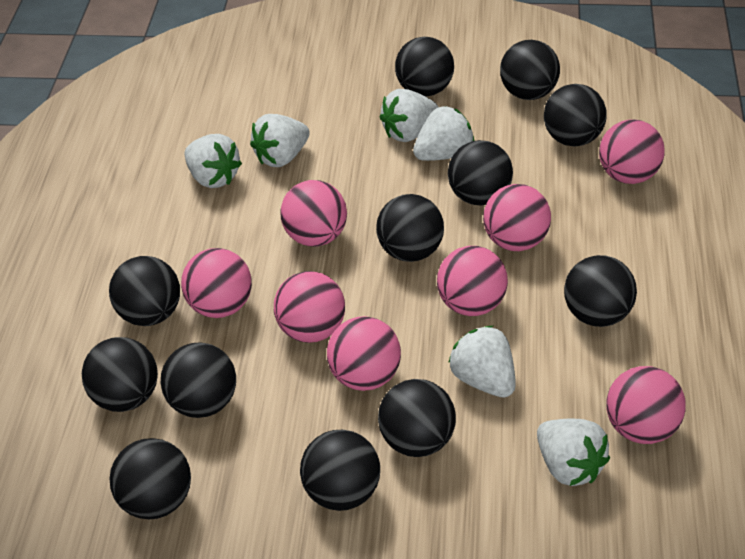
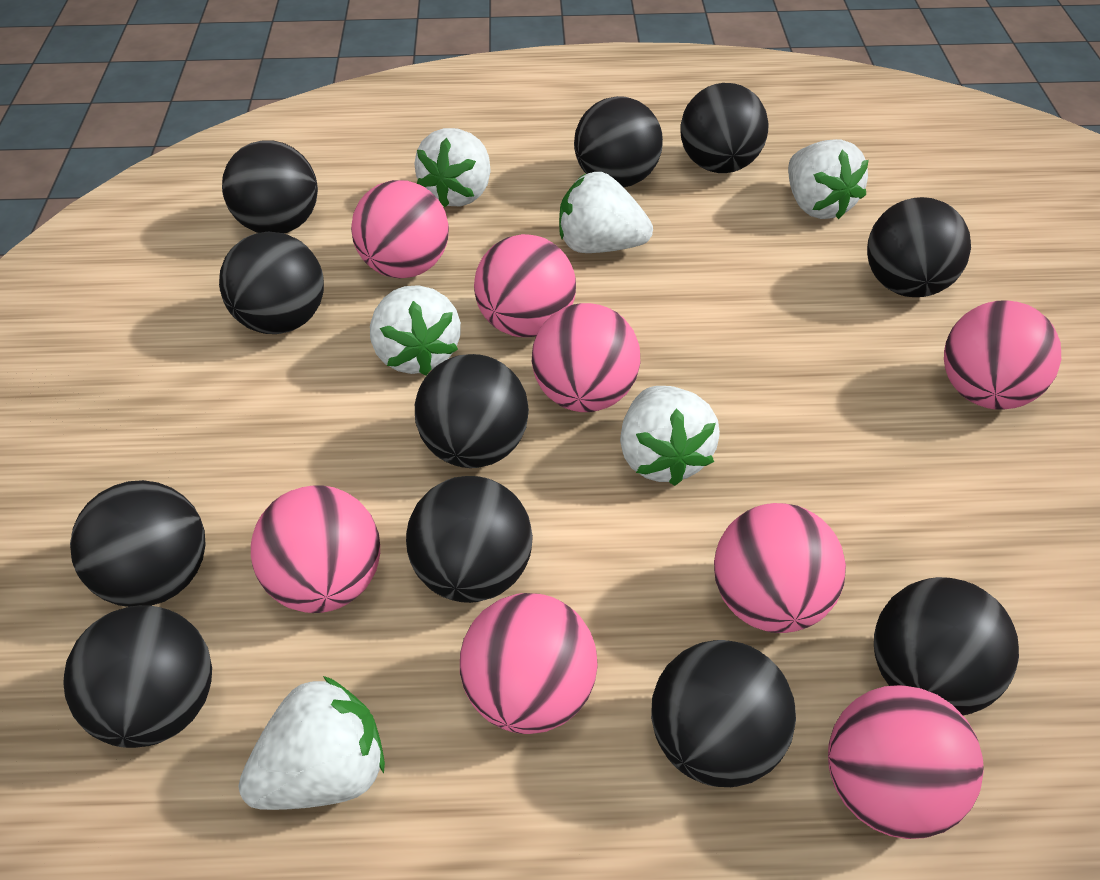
black ball: [82,337,158,412] [109,256,180,326] [109,438,191,519] [161,342,236,418] [300,430,380,511] [376,194,444,262] [378,379,456,457] [395,37,454,97] [448,140,513,205] [500,40,560,100] [544,84,607,147] [564,255,637,327] = 12 -> [63,605,212,748] [70,480,206,607] [219,231,324,334] [222,140,318,233] [406,476,533,603] [415,354,529,468] [574,96,663,188] [651,640,796,787] [680,83,769,173] [867,197,971,297] [874,577,1019,715] = 11

